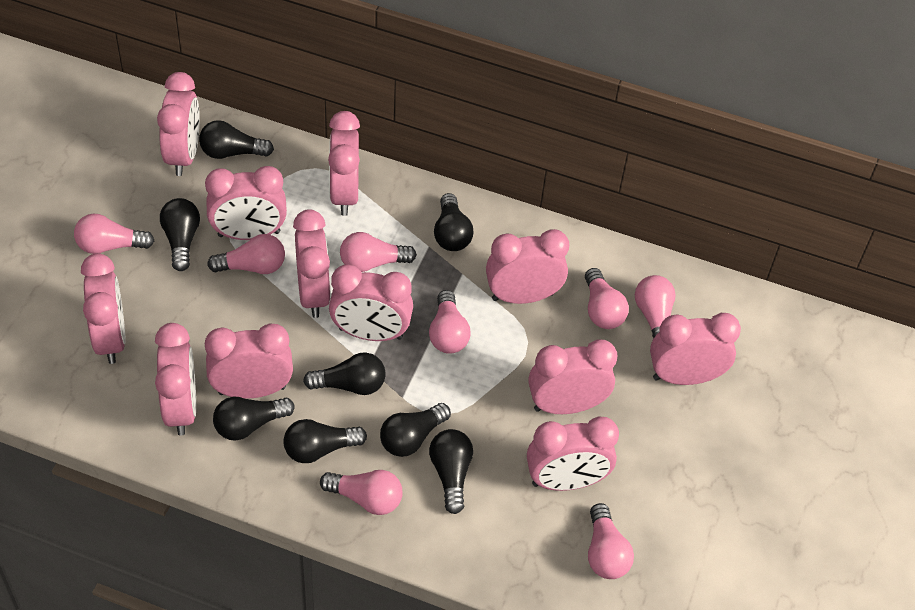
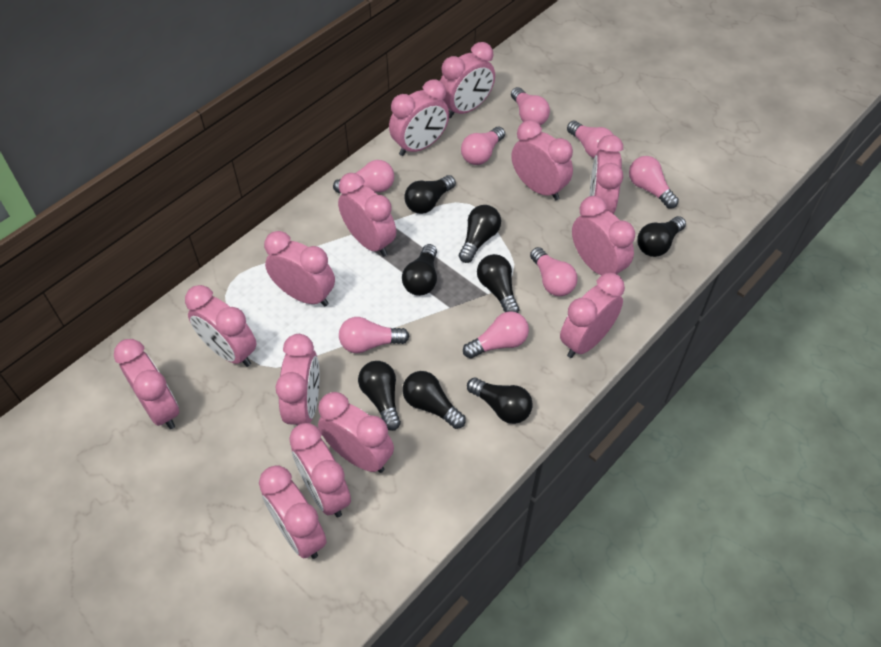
pink clock: [81,253,125,364] [155,323,196,436] [157,72,200,176] [205,166,287,240] [205,324,293,399] [293,209,331,318] [328,111,360,216] [329,264,413,341] [486,229,569,304] [527,417,619,491] [529,340,618,414] [650,313,741,385] = 12 -> [114,339,179,429] [185,285,257,367] [259,465,327,559] [264,231,335,306] [275,334,319,425] [289,423,351,517] [318,392,394,473] [338,173,396,257] [389,79,449,156] [440,42,495,118] [511,120,573,200] [560,273,625,358] [572,196,635,275] [590,135,623,214] = 14

